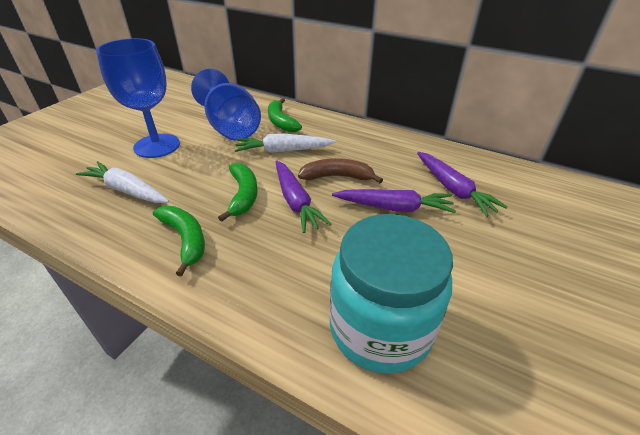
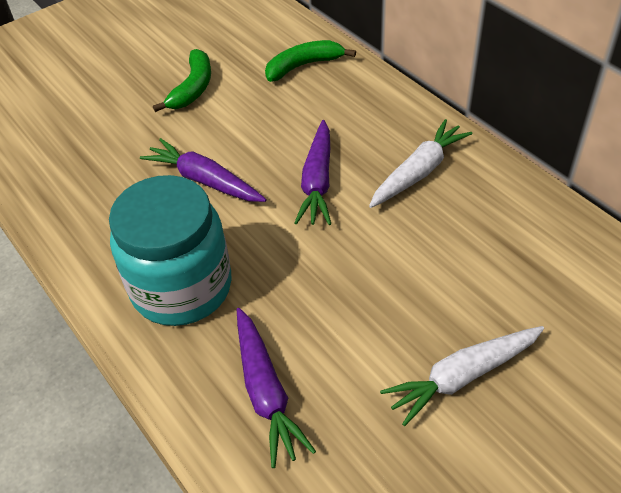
blue goblet: [96,38,180,158] [191,68,261,141] = 2 -> none = 0
brown banana: [298,158,383,183] = 1 -> none = 0
green banana: [153,206,205,277] [218,163,258,222] [268,98,302,133] = 3 -> [153,49,211,112] [265,40,356,82] = 2

